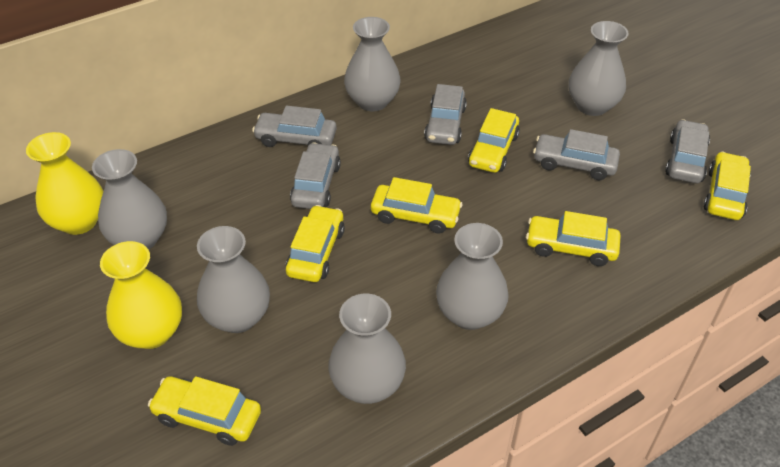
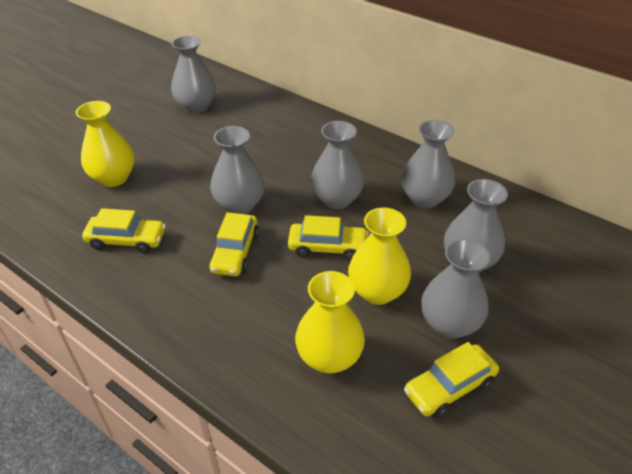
grey car: [252,106,337,147] [290,143,341,209] [424,84,467,145] [533,129,620,180] [665,119,710,183] = 5 -> none = 0
yellow car: [148,376,261,446] [286,205,345,282] [371,177,462,233] [468,108,520,173] [526,211,621,266] [703,152,751,220] = 6 -> [82,208,166,254] [209,212,259,276] [288,215,369,261] [404,342,499,418] = 4
yellow vase: [26,132,104,235] [100,241,182,349] = 2 -> [76,101,135,187] [295,271,365,374] [348,207,411,305] = 3

